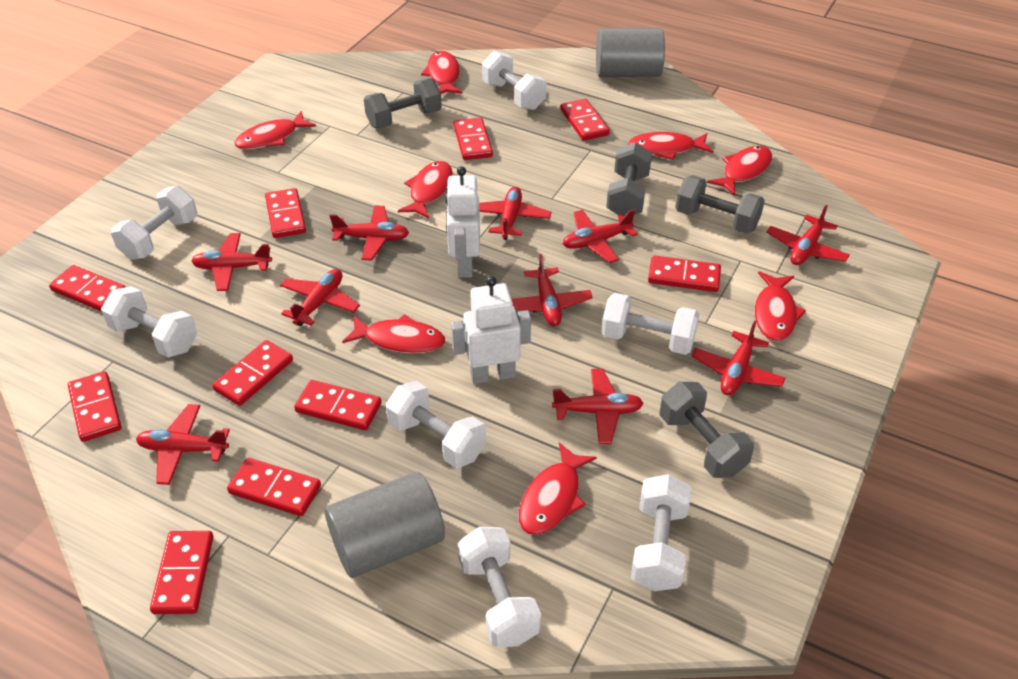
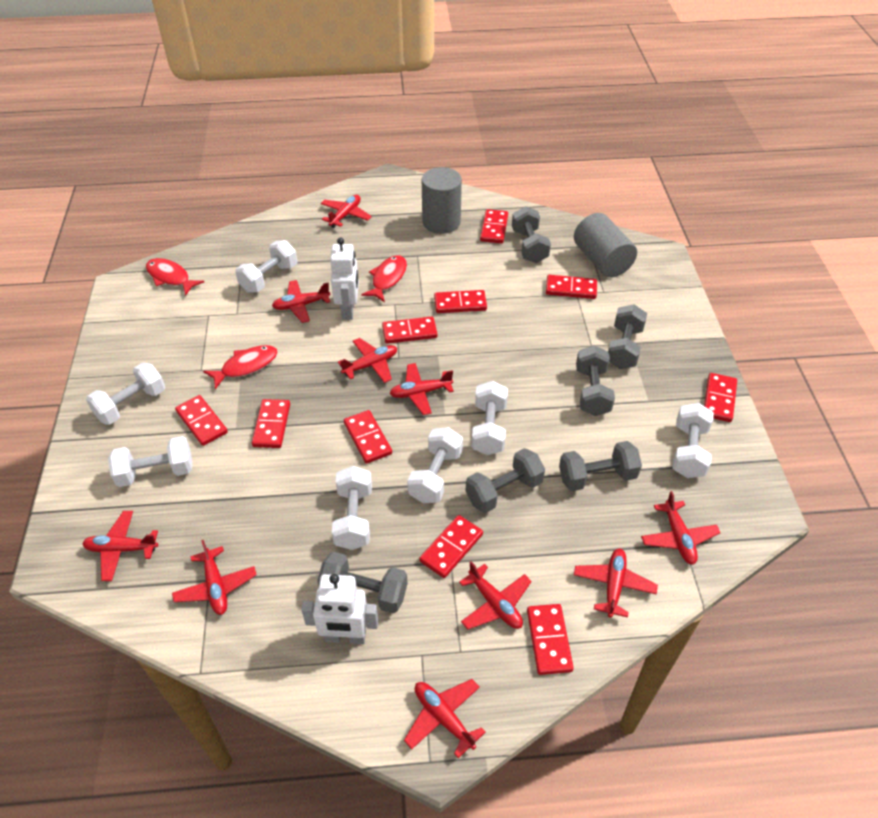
grey dumbbell: [364,78,442,128] [606,142,652,216] [659,382,754,478] [675,175,765,234] = 4 -> [317,551,408,613] [466,448,545,513] [512,206,551,263] [559,441,642,491] [576,345,615,416] [608,304,647,369] = 6
red fish: [235,111,316,150] [342,314,445,354] [398,161,453,219] [421,51,462,94] [519,442,597,535] [628,132,713,160] [707,146,772,196] [755,271,806,341] = 8 -> [146,258,204,296] [203,345,278,389] [361,255,407,302] = 3

